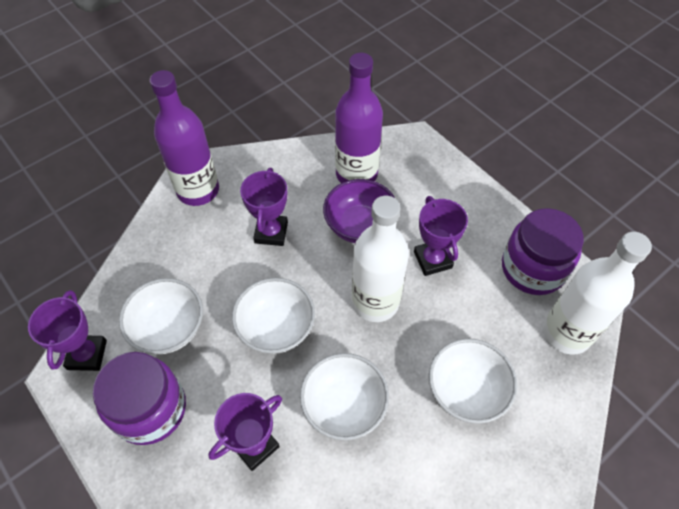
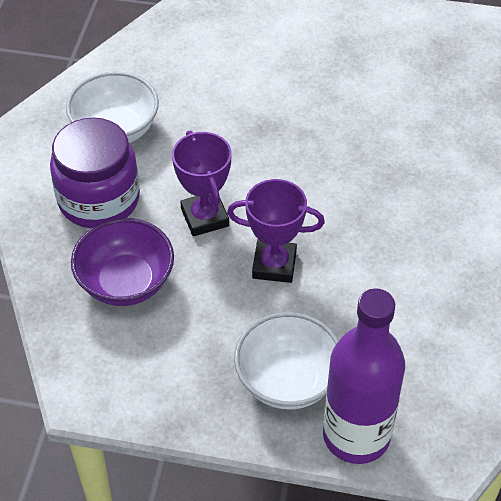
purple bottle: [150,70,219,206] [335,53,383,183] = 2 -> [323,288,405,464] = 1
purple jar: [92,352,186,445] [502,208,584,295] = 2 -> [50,118,140,228] = 1
purple trophy: [28,290,107,371] [208,393,282,471] [240,168,288,246] [414,196,468,276] = 4 -> [172,130,231,236] [227,179,325,283] = 2
white bottle: [352,196,409,322] [543,232,652,355] = 2 -> none = 0
white bowl: [119,278,203,354] [232,278,315,354] [300,353,389,441] [429,338,518,424] = 4 -> [66,71,159,143] [234,312,339,410] = 2

